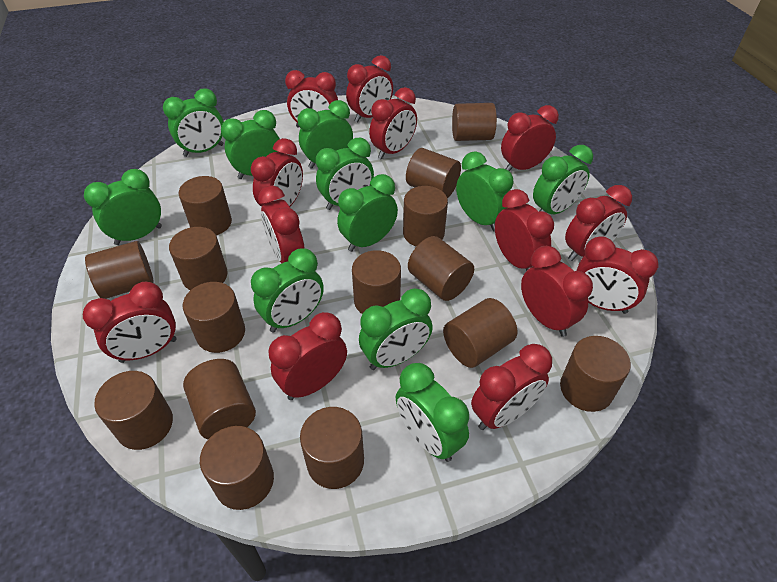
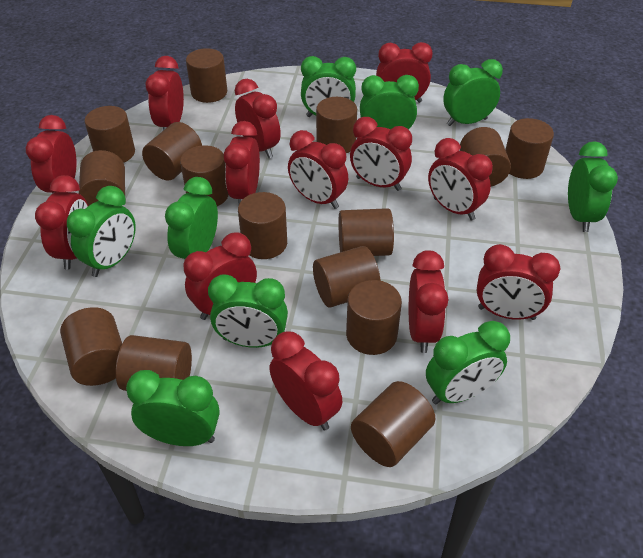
green clock: [84,169,162,245] [163,88,224,157] [221,110,280,179] [251,248,324,332] [297,100,353,169] [316,138,374,210] [337,174,398,252] [359,288,433,370] [396,363,469,462] [456,151,513,232] [533,145,593,214] = 11 -> [67,186,136,277] [126,370,220,446] [165,177,218,259] [208,274,288,348] [301,56,356,117] [360,75,419,130] [426,321,510,405] [443,59,503,126] [568,141,618,232] = 9

